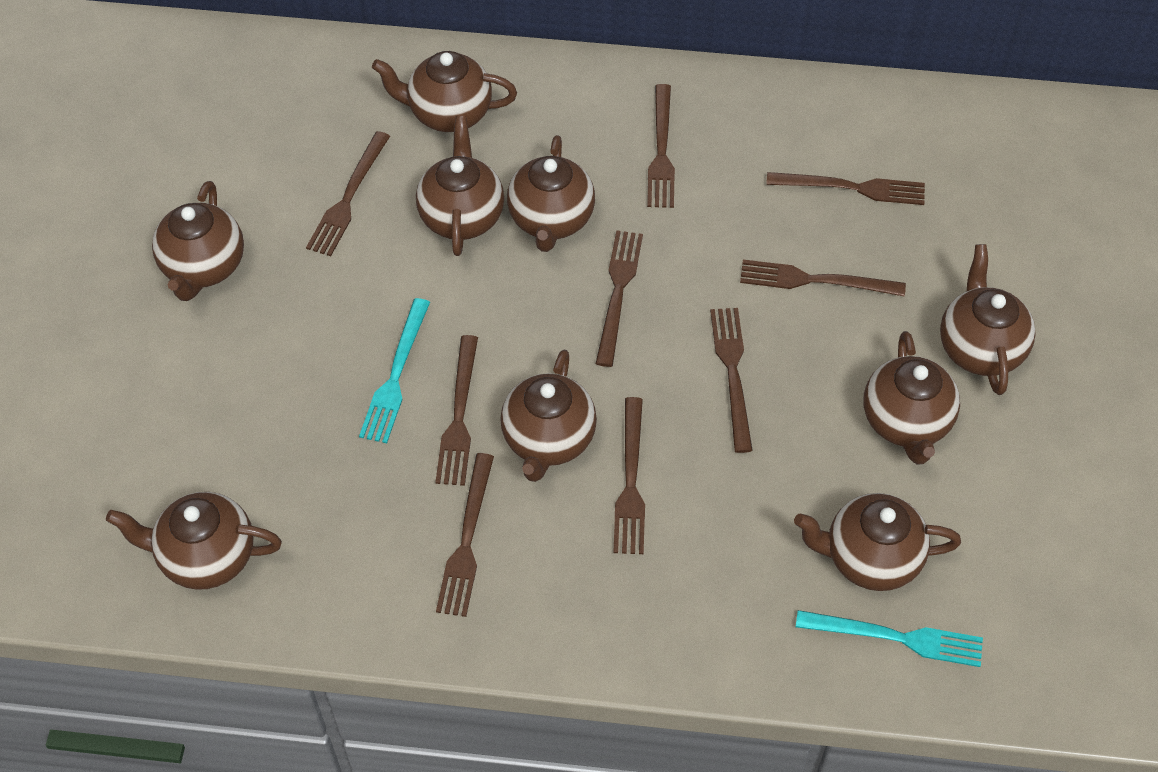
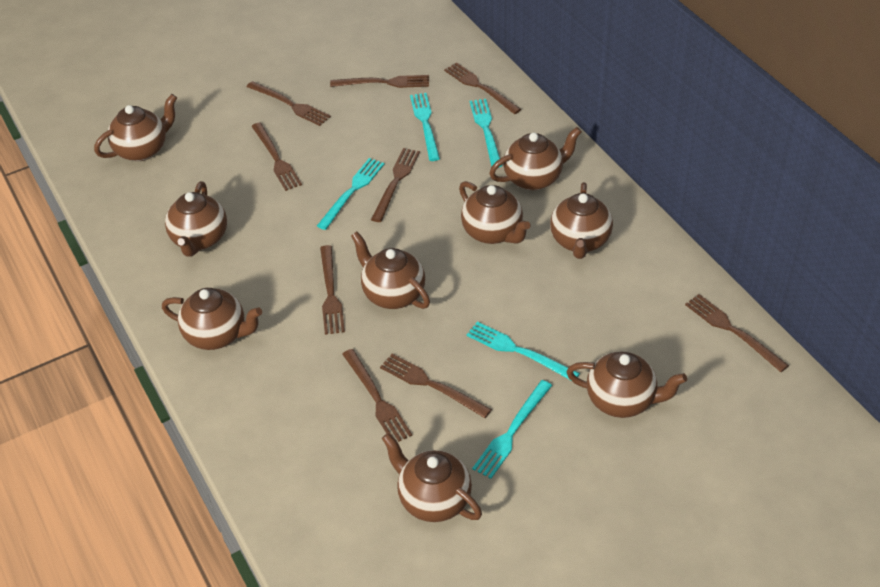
turquoise fork: [359,298,430,443] [796,610,983,667] = 2 -> [317,158,384,230] [410,93,440,161] [467,322,580,380] [470,99,502,168] [472,380,552,479] = 5

